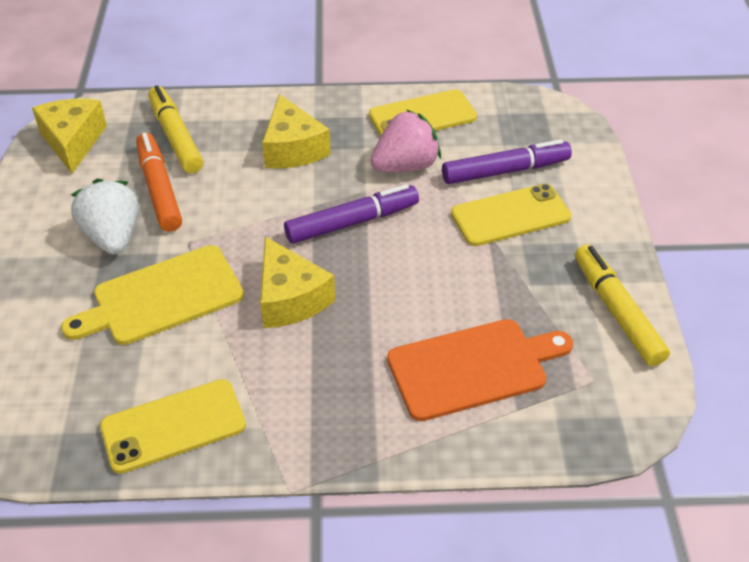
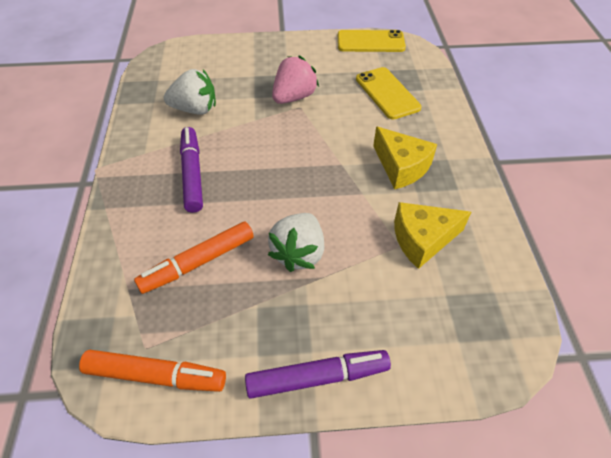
orange cutting board: [387,319,573,421] = 1 -> none = 0
orange marker: [136,133,182,232] = 1 -> [79,350,226,392] [134,221,254,294] = 2
white strawberry: [71,179,138,254] = 1 -> [164,69,216,115] [268,213,324,272] = 2
yellow cheese: [32,99,107,174] [260,236,335,328] [262,94,331,169] = 3 -> [373,127,437,189] [394,202,471,269] = 2
yellow cutting board: [61,245,244,345] = 1 -> none = 0
yellow marker: [148,85,203,174] [575,244,670,366] = 2 -> none = 0
yellow phone: [100,379,246,474] [369,89,477,136] [451,184,571,246] = 3 -> [338,30,406,52] [356,67,422,120] = 2

